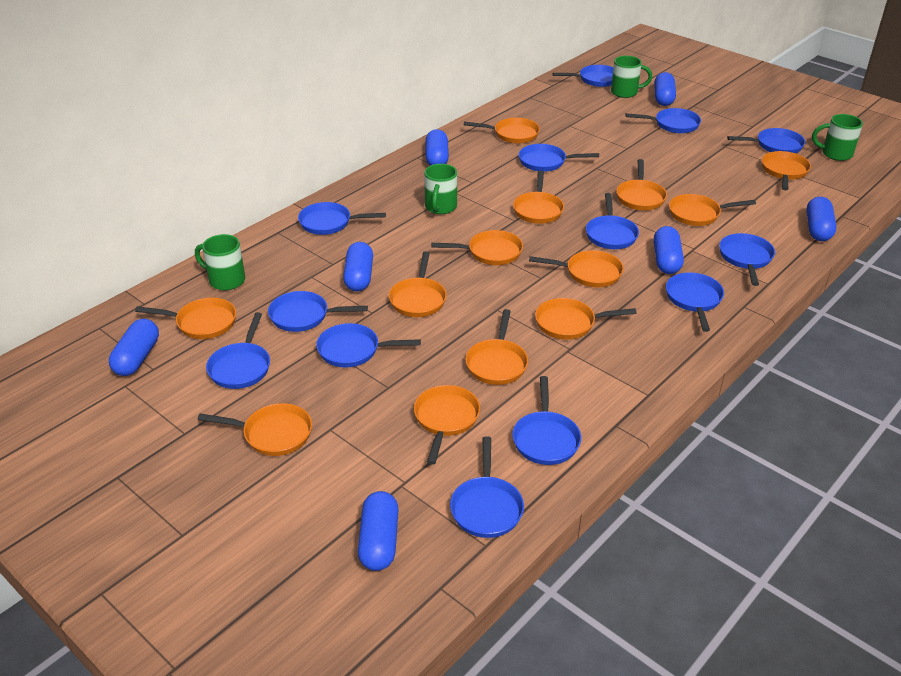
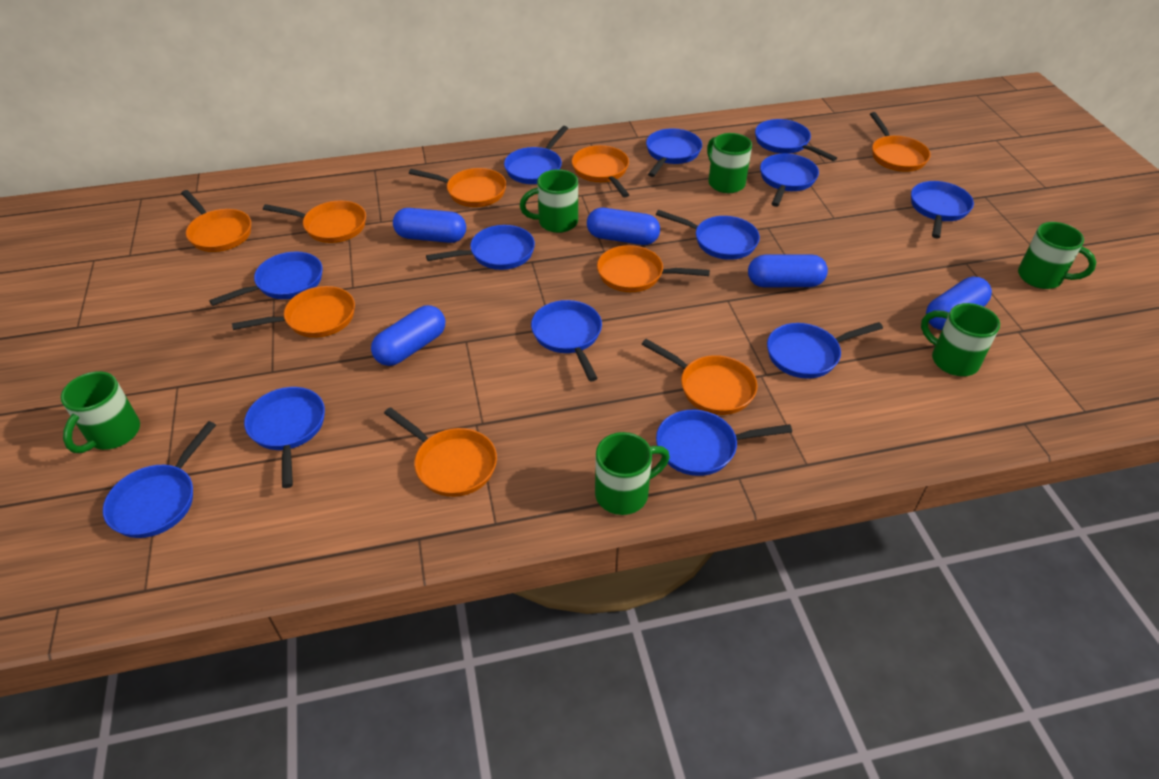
blue capsule: [109,319,159,376] [343,242,373,291] [358,491,399,571] [425,129,449,166] [654,72,676,106] [654,226,684,274] [806,197,837,241] = 7 -> [371,305,445,366] [393,208,466,243] [587,208,660,245] [748,254,828,287] [926,276,992,330] = 5
green mug: [195,234,245,290] [424,164,457,214] [611,56,652,98] [812,114,863,161] = 4 -> [61,371,140,453] [520,169,578,233] [595,432,670,515] [707,133,752,193] [921,303,1000,376] [1018,222,1096,289] = 6
orange pan: [135,298,236,339] [198,403,312,456] [389,251,447,317] [414,385,480,465] [431,230,523,265] [464,118,540,144] [465,309,528,385] [513,171,564,224] [529,250,624,287] [535,298,637,340] [616,159,667,210] [669,194,756,226] [762,151,811,190] = 13 -> [181,190,251,252] [232,286,355,338] [263,201,366,243] [384,407,497,497] [409,168,506,207] [572,145,629,197] [597,245,710,292] [642,339,758,415] [870,112,931,172] = 9

